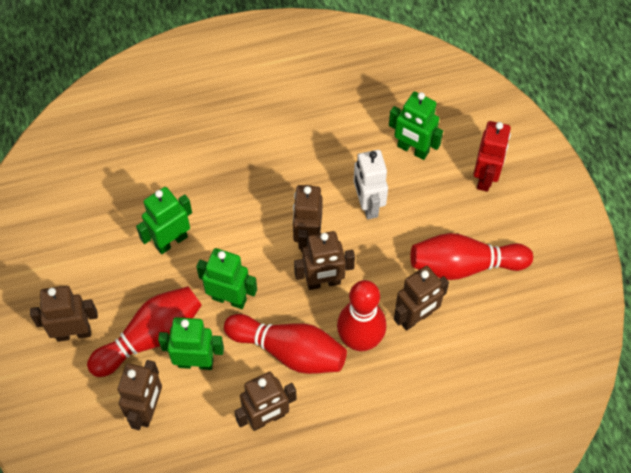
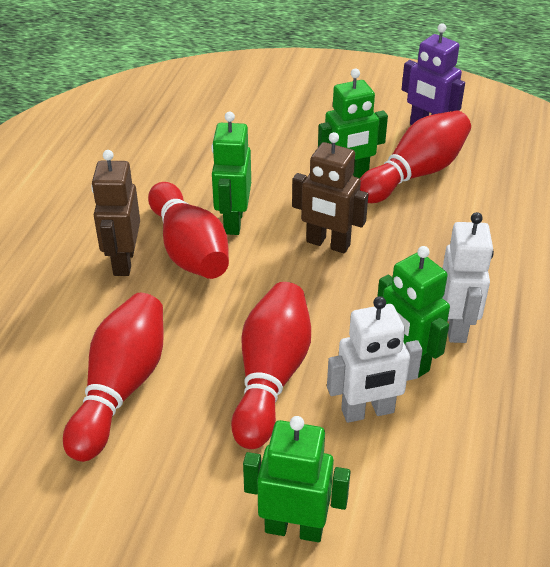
brown robot: [30,286,98,342] [118,360,162,430] [234,372,297,431] [293,185,322,252] [294,231,355,290] [394,266,449,331] = 6 -> [91,150,140,276] [292,132,368,253] = 2
purple robot: none = 0 -> [402,23,465,125] = 1
red robot: [474,121,511,192] = 1 -> none = 0
white robot: [354,150,388,219] = 1 -> [327,296,423,423] [442,212,494,343] = 2

